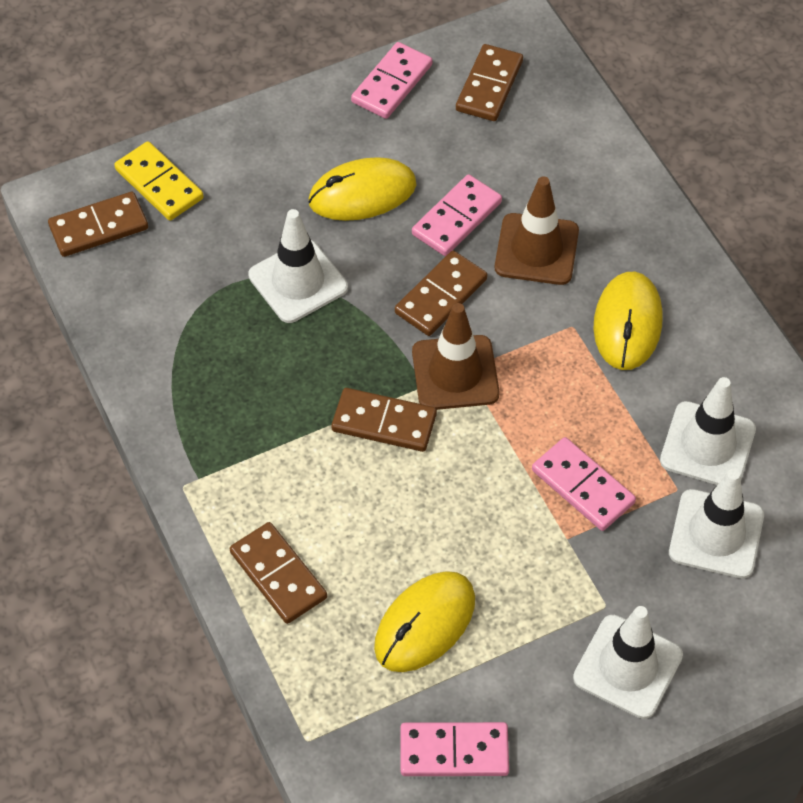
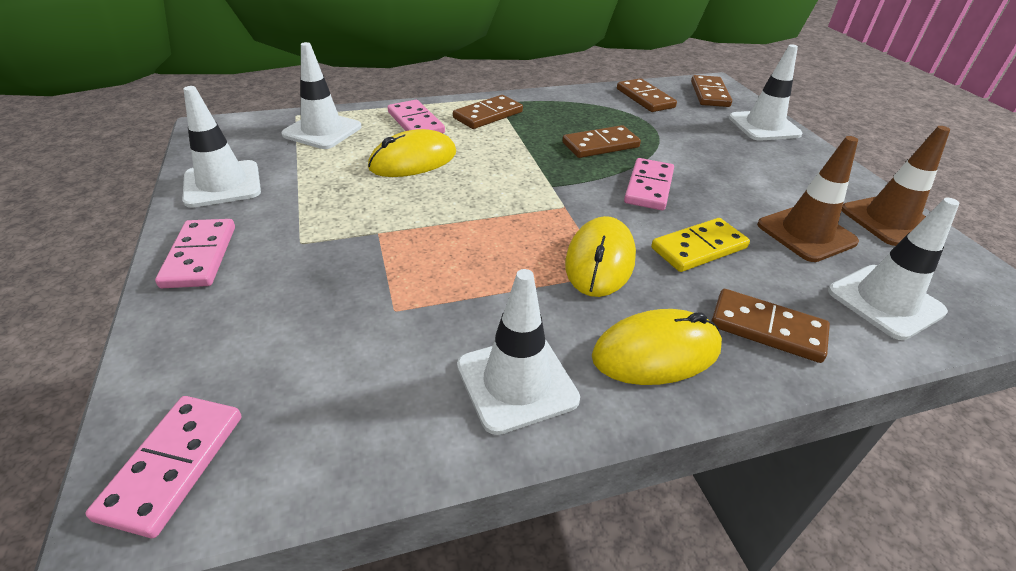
white traffic cone: [248,209,348,323] [573,606,683,719] [660,377,756,485] [669,469,764,578] = 4 -> [183,86,261,208] [281,42,362,149] [457,269,580,435] [729,44,802,141] [828,198,959,340] = 5

